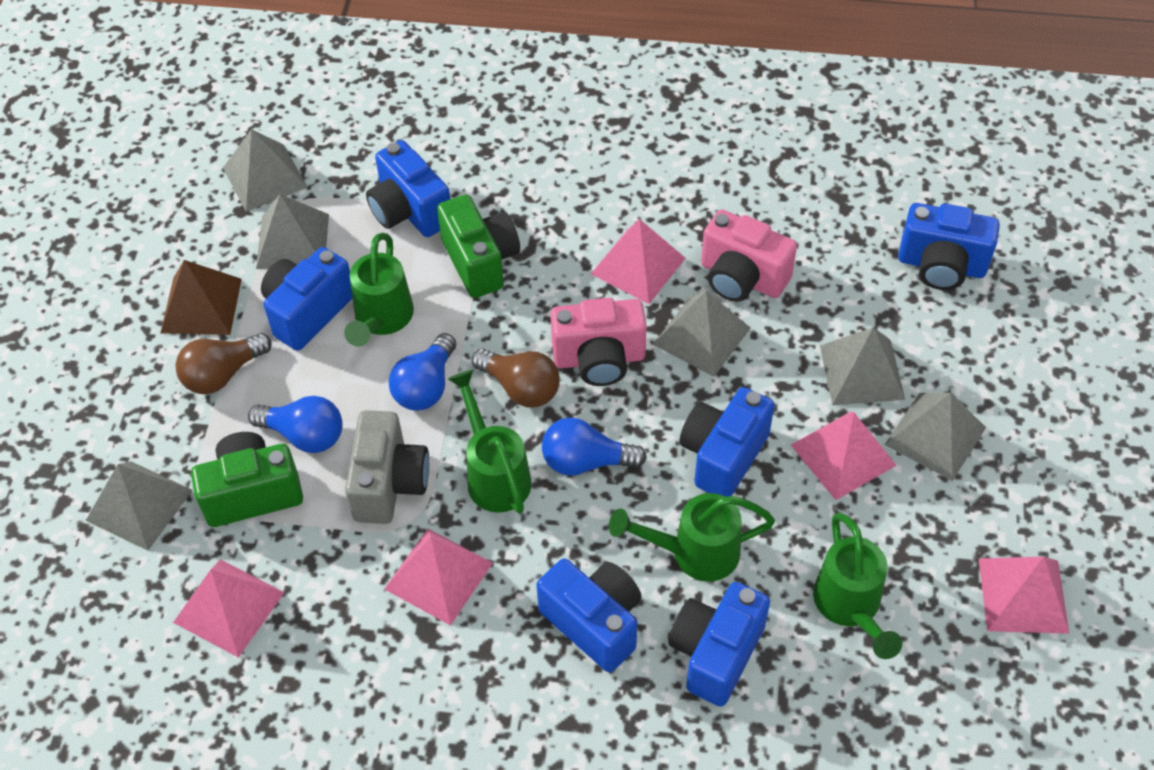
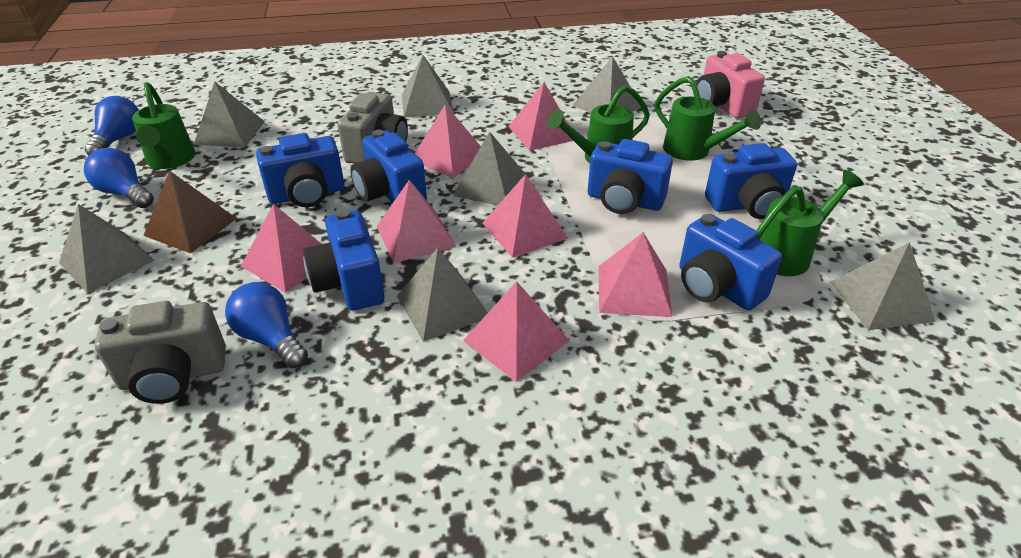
brown light bulb: [175,333,272,394] [472,348,560,407] = 2 -> none = 0
green camera: [191,432,303,527] [437,195,520,298] = 2 -> none = 0
grey camera: [345,410,430,524] = 1 -> [94,301,226,404] [338,92,408,164] = 2
grey pyramid: [86,462,193,551] [223,129,308,212] [256,194,329,269] [653,291,751,377] [820,327,905,405] [885,393,986,481] = 6 -> [59,204,155,293] [194,81,265,148] [397,248,488,342] [402,55,454,118] [453,132,528,205] [573,56,641,114] [830,242,935,330] = 7
pink camera: [550,298,647,386] [701,209,797,302] = 2 -> [696,51,765,118] = 1
pink pyramid: [173,559,285,658] [385,529,493,625] [591,219,685,304] [791,412,897,500] [978,557,1069,634] = 5 -> [241,204,321,293] [377,180,456,263] [415,104,481,178] [463,281,569,382] [483,174,568,258] [508,82,573,151] [599,232,672,317] = 7

